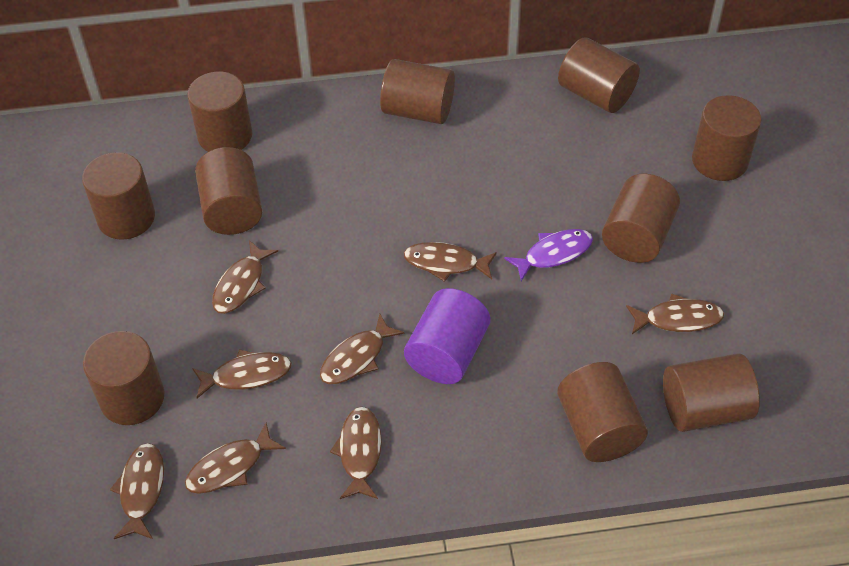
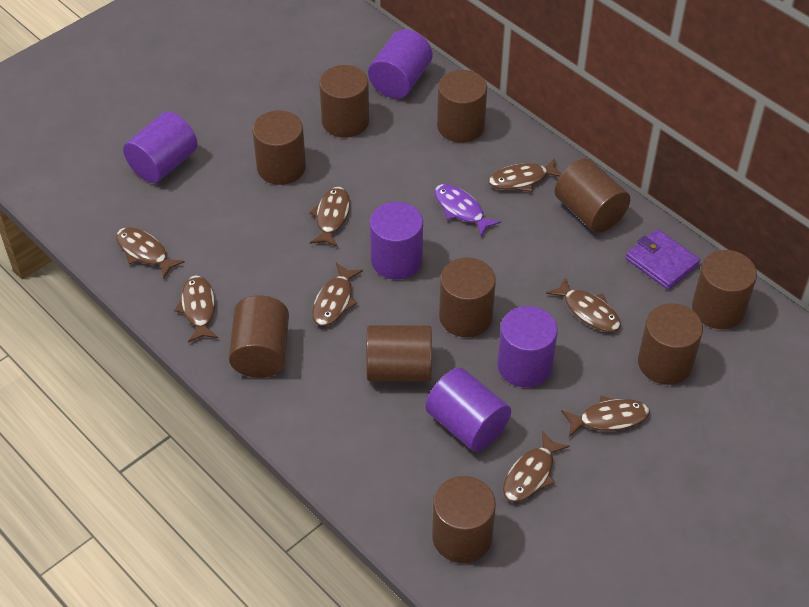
purple cylinder: [404,288,490,384] = 1 -> [123,111,198,183] [368,29,432,99] [370,202,423,280] [425,368,511,452] [498,306,558,388] = 5
purple wallet: none = 0 -> [625,229,700,290] = 1

